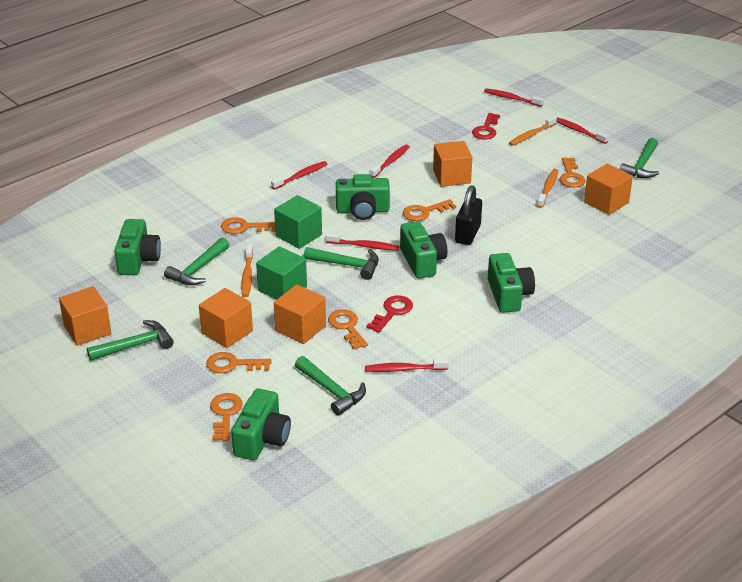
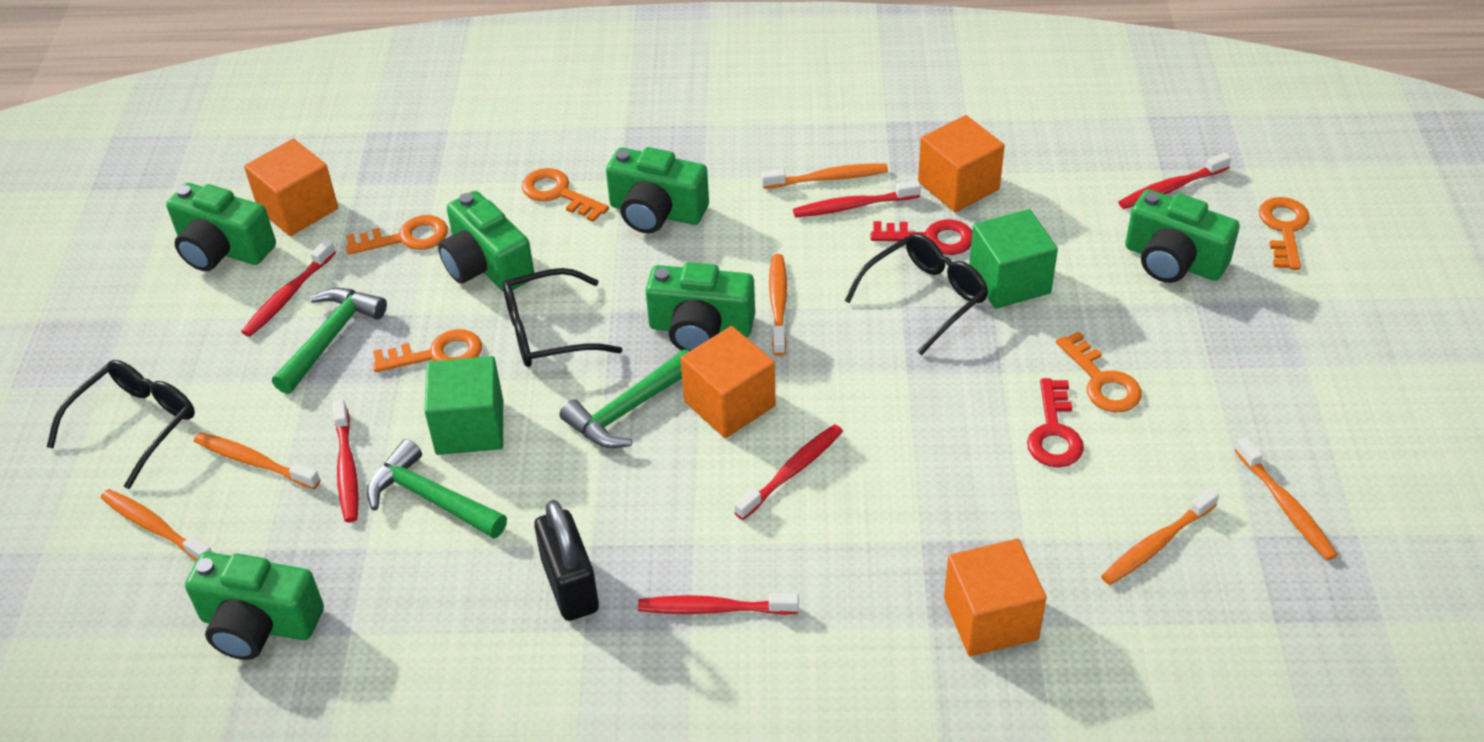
black glasses: none = 0 -> [47,360,195,489] [503,268,623,367] [844,233,988,355] = 3
green camera: [114,219,161,275] [231,388,291,460] [336,174,390,220] [400,221,447,279] [488,253,535,313] = 5 -> [166,183,276,271] [185,552,324,660] [438,191,534,292] [606,147,709,233] [646,262,755,351] [1125,189,1240,283] = 6
green hammer: [87,320,174,361] [164,238,229,285] [295,356,366,416] [304,247,379,280] [620,138,659,178] = 5 -> [272,288,387,394] [367,439,507,539] [560,349,690,448] = 3
orange cube: [59,286,111,346] [199,288,253,348] [274,284,326,344] [433,141,472,187] [584,164,633,215] = 5 -> [244,139,338,236] [681,326,776,438] [918,115,1005,212] [944,539,1046,656] = 4
orange key: [206,352,272,373] [210,393,243,441] [221,217,275,234] [328,309,368,349] [403,199,456,221] [560,157,586,187] = 6 -> [346,215,448,255] [373,329,482,372] [522,168,609,222] [1056,331,1142,412] [1259,197,1310,270] = 5
orange toothbrush: [241,245,253,297] [509,116,557,146] [537,169,558,208] = 3 -> [101,489,212,561] [194,432,321,489] [761,163,888,189] [769,254,787,356] [1101,488,1219,585] [1235,436,1338,561] = 6

